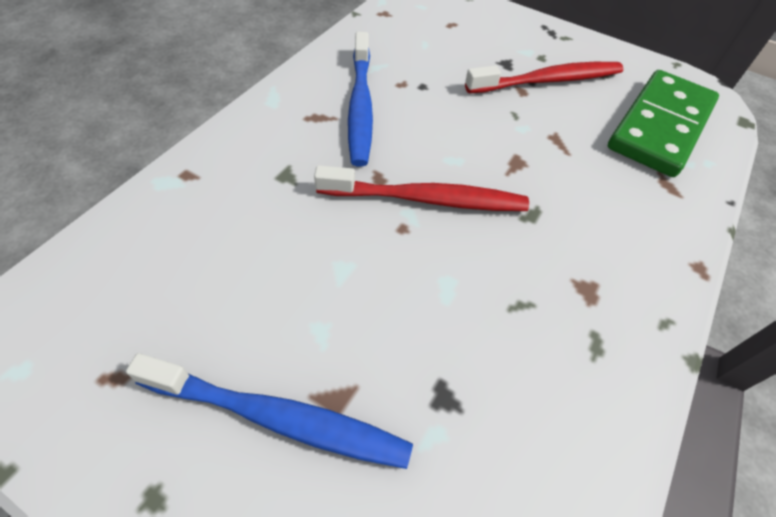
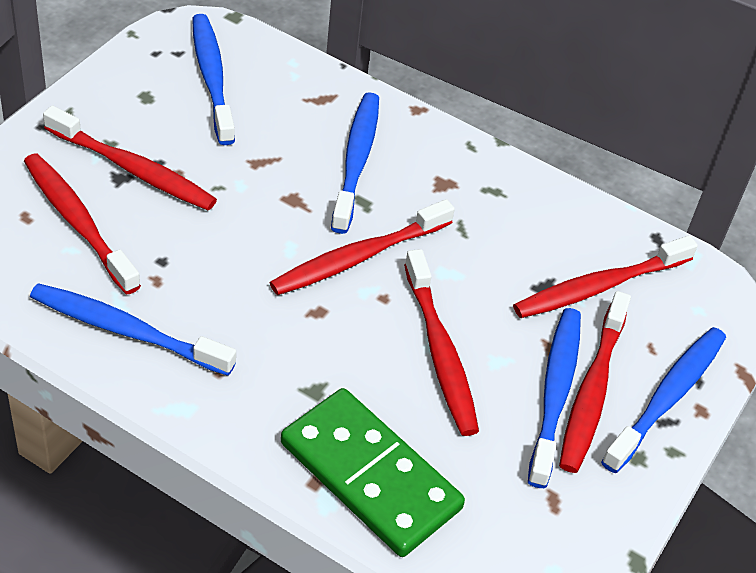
blue toothbrush: [126,353,413,469] [348,32,373,167] = 2 -> [30,283,236,376] [192,14,235,145] [331,92,379,234] [528,308,581,488] [601,327,726,473] = 5
red toothbrush: [314,165,529,211] [465,62,624,93] = 2 -> [24,154,141,295] [43,105,217,210] [269,199,455,295] [404,249,479,436] [513,235,698,318] [559,291,631,473] = 6

